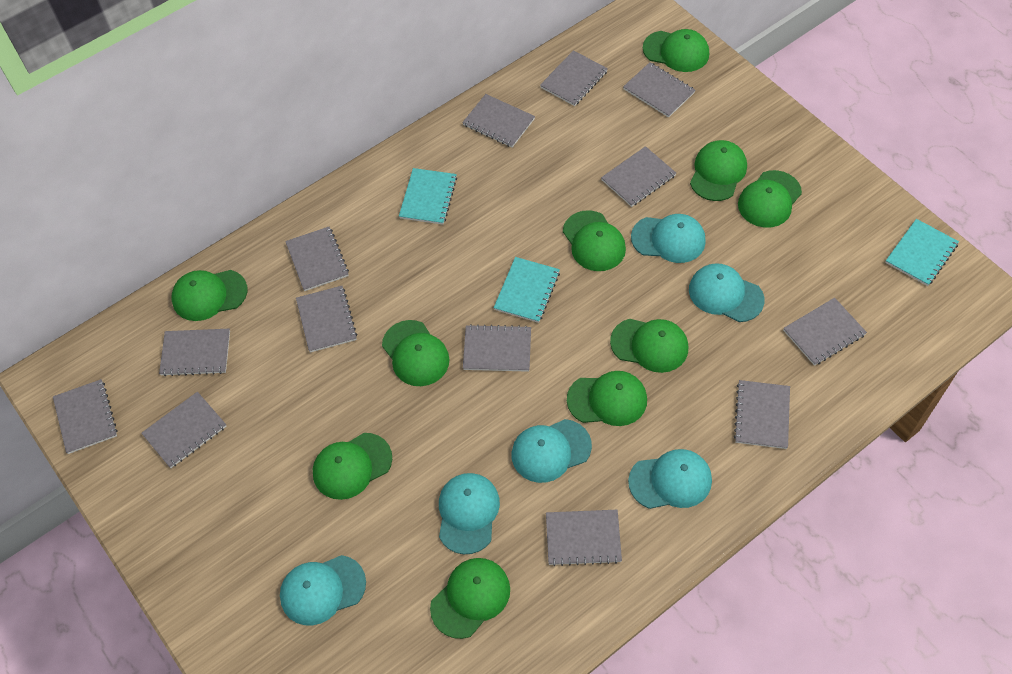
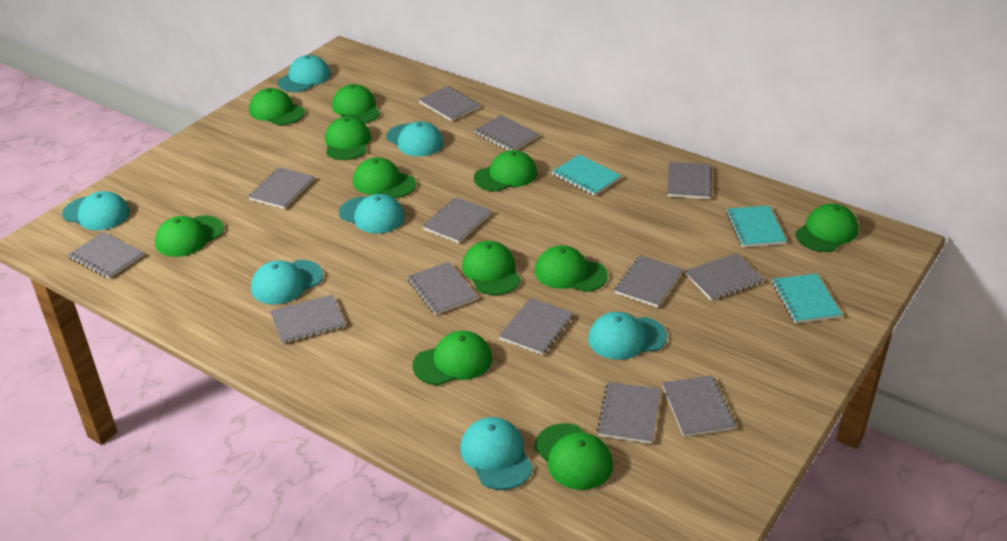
green cap: [171,270,247,321] [313,433,392,500] [382,320,450,386] [430,558,510,639] [563,210,626,271] [567,371,647,426] [610,319,688,373] [643,29,709,72] [690,140,747,201] [738,170,802,228] = 10 -> [155,215,224,257] [249,88,305,125] [325,116,371,160] [332,84,380,123] [353,157,416,198] [413,331,492,385] [462,241,521,295] [474,150,537,192] [535,246,608,292] [535,423,613,490] [795,204,859,252] = 11
turquoise cap: [280,555,366,625] [439,473,500,554] [512,419,592,483] [628,449,712,509] [631,214,706,263] [689,263,764,322] = 6 -> [62,191,130,230] [251,260,323,304] [278,55,331,92] [339,194,405,234] [386,121,444,156] [460,417,533,490] [588,312,667,360] = 7

